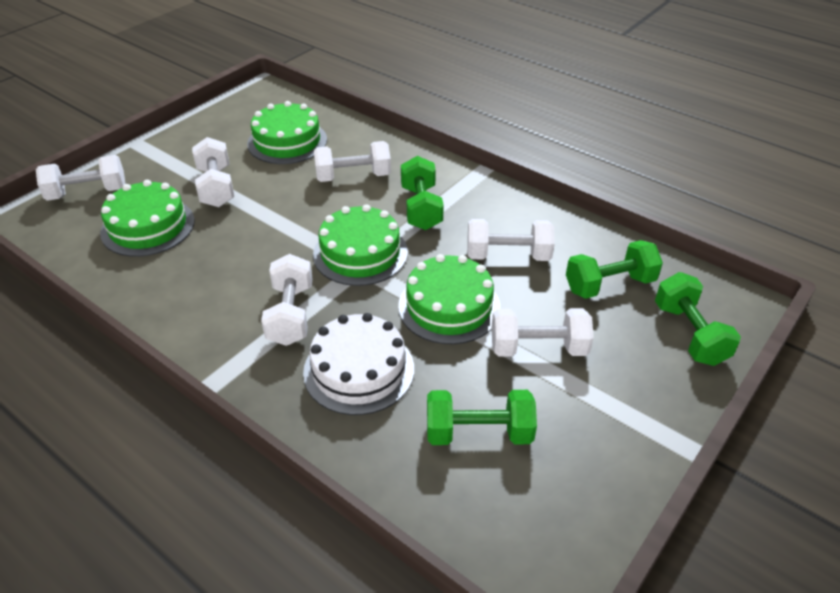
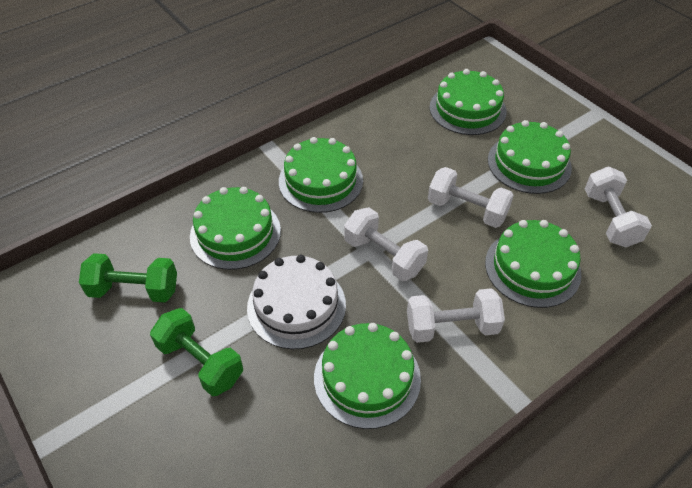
green cake: [100,180,195,257] [247,101,327,164] [313,204,408,286] [398,254,500,344] = 4 -> [190,187,281,270] [279,137,363,213] [314,323,421,429] [430,69,507,135] [485,220,581,308] [488,120,572,194] = 6
green dumbbell: [401,156,444,230] [427,390,537,445] [566,240,663,299] [655,272,741,366] = 4 -> [79,253,177,302] [150,308,243,396] = 2
white dumbbell: [36,155,126,201] [192,137,234,207] [261,254,313,346] [314,141,391,182] [467,219,555,261] [492,308,594,357] = 6 -> [344,207,428,281] [407,288,505,343] [428,167,514,228] [585,167,652,247] = 4

